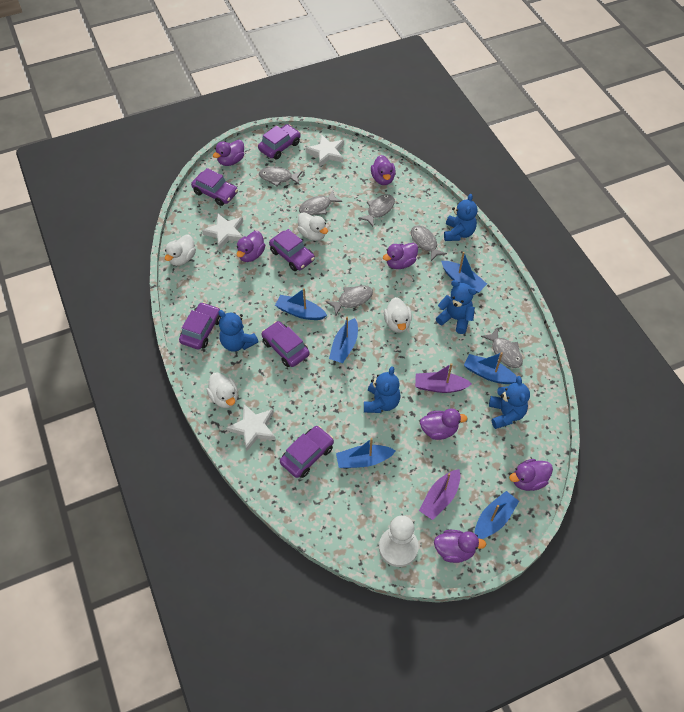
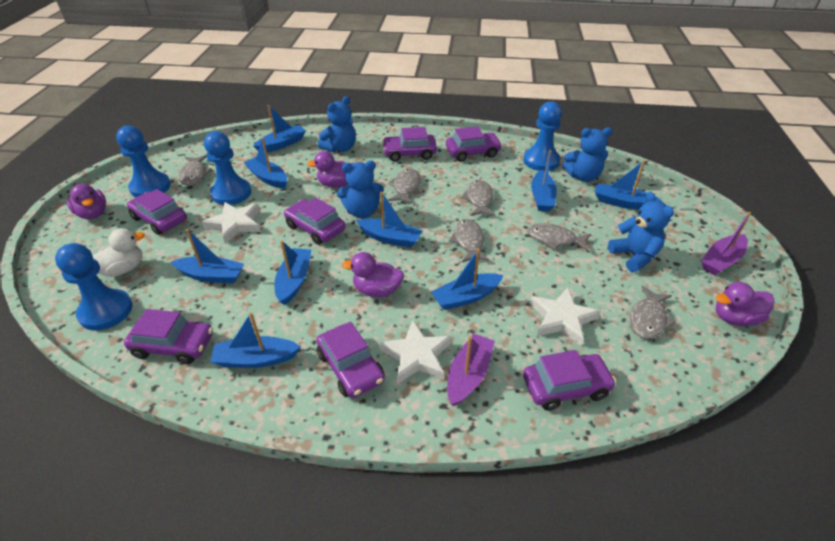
blue boat: [275,288,327,320] [329,317,358,363] [336,438,396,468] [441,252,487,293] [464,352,517,384] [474,491,519,539] = 6 -> [171,229,244,283] [210,312,301,368] [243,138,287,189] [253,105,306,152] [275,240,311,305] [356,192,422,248] [431,249,504,310] [531,150,557,212] [595,160,662,210] = 9
blue pawn: none = 0 -> [55,243,132,331] [116,126,171,197] [204,131,251,205] [523,101,562,171] = 4
blue teddy bear: [218,310,259,352] [364,366,401,413] [436,280,476,334] [444,194,477,241] [489,376,530,429] = 5 -> [318,96,356,152] [337,161,384,218] [562,127,613,182] [608,192,674,272] = 4
purple car: [179,302,221,350] [191,168,238,206] [258,124,300,160] [262,321,310,367] [269,229,315,271] [280,426,334,478] = 6 -> [124,309,213,364] [127,189,187,235] [284,198,345,245] [317,322,385,398] [382,127,437,162] [446,126,502,162] [523,350,616,411] = 7
purple duck: [213,140,244,166] [237,231,265,262] [371,155,396,185] [383,243,418,269] [420,409,467,440] [434,530,486,563] [509,459,553,491] = 7 -> [67,184,106,219] [307,151,354,187] [342,252,404,297] [716,282,775,326] = 4
white duck: [165,235,196,266] [206,372,238,408] [297,212,328,241] [384,297,412,333] = 4 -> [92,228,145,277] = 1
white pawn: [379,516,419,567] = 1 -> none = 0

